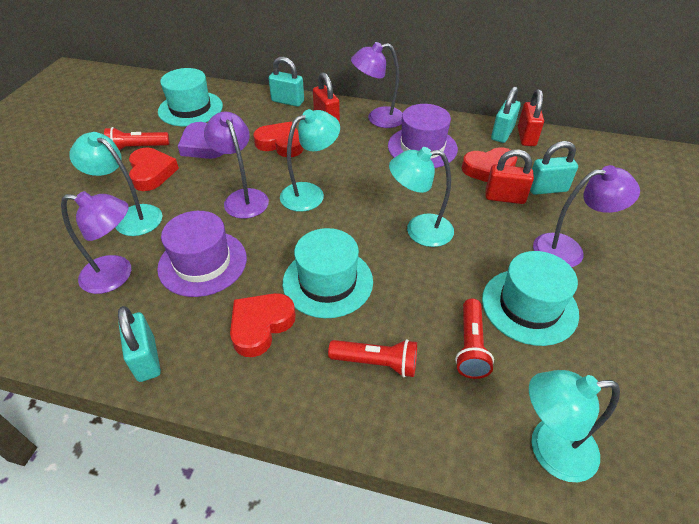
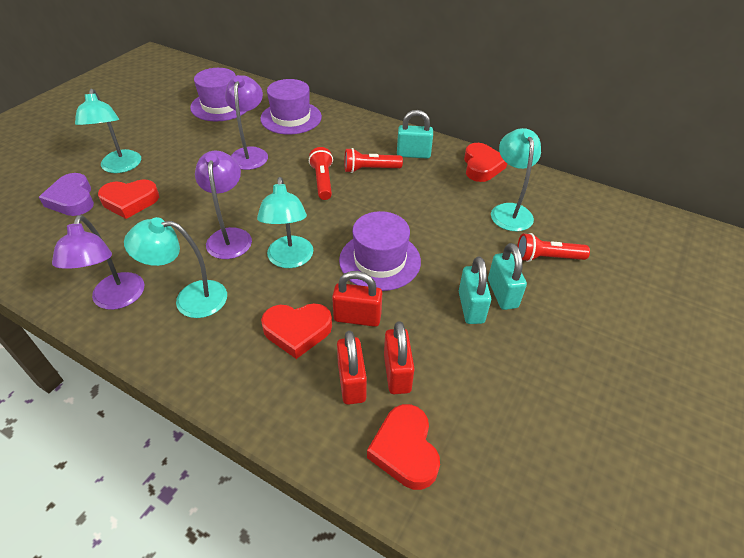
purple hat: [157,211,247,297] [388,104,458,168] = 2 -> [190,68,247,121] [260,79,322,135] [339,211,421,291] = 3
purple lamp: [61,191,131,294] [204,112,269,219] [351,42,403,128] [533,165,640,267] = 4 -> [52,215,144,310] [195,151,252,259] [225,75,268,170] = 3
turquoise hat: [158,68,223,126] [283,228,373,318] [482,251,579,346] = 3 -> none = 0
turquoise padlock: [118,306,161,382] [268,57,304,107] [491,86,521,143] [530,141,578,195] = 4 -> [397,110,433,159] [459,256,491,324] [488,243,527,310] = 3

